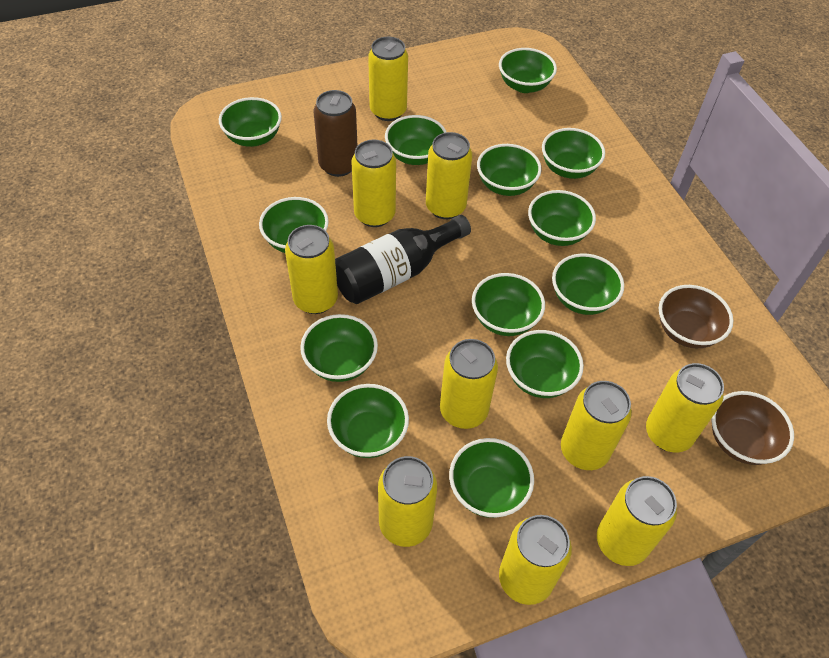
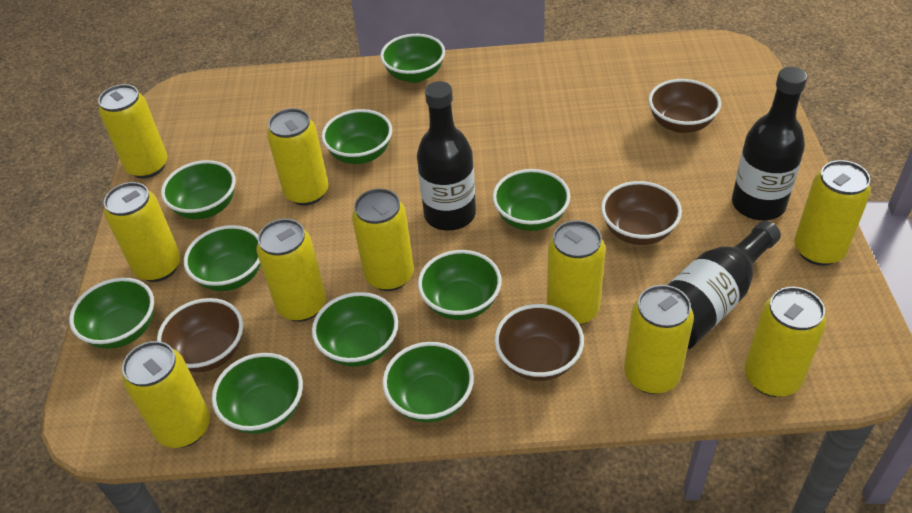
black bottle: [335,215,471,304] = 1 -> [417,81,476,231] [667,221,781,350] [732,67,807,220] = 3
brown bowl: [659,285,733,349] [712,391,794,465] = 2 -> [157,298,243,372] [495,304,584,381] [601,181,682,245] [649,79,721,133] = 4
brown can: [314,90,358,177] = 1 -> none = 0
green bowl: [219,97,282,147] [259,197,329,253] [300,314,378,382] [327,384,409,458] [385,115,446,165] [449,438,534,518] [472,273,545,336] [477,144,541,196] [499,48,557,93] [506,330,584,398] [528,190,596,246] [542,128,605,179] [552,254,624,315] = 13 -> [69,277,154,349] [161,160,236,219] [184,225,261,291] [212,353,303,434] [312,292,398,367] [321,109,392,164] [380,34,445,83] [382,342,474,423] [418,250,502,320] [493,169,570,231] = 10

